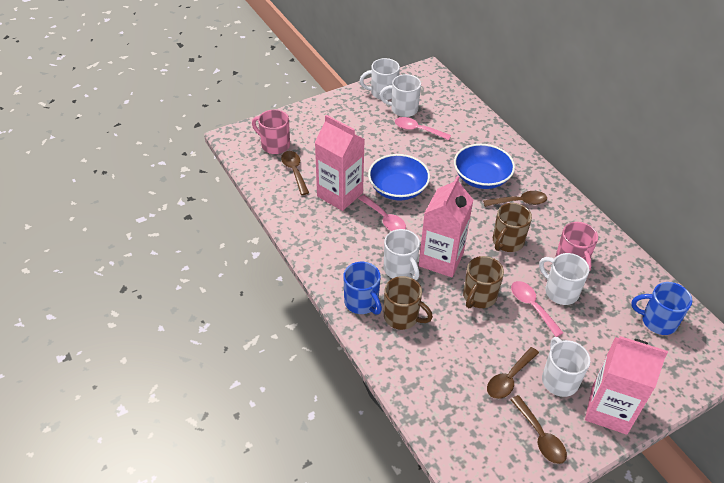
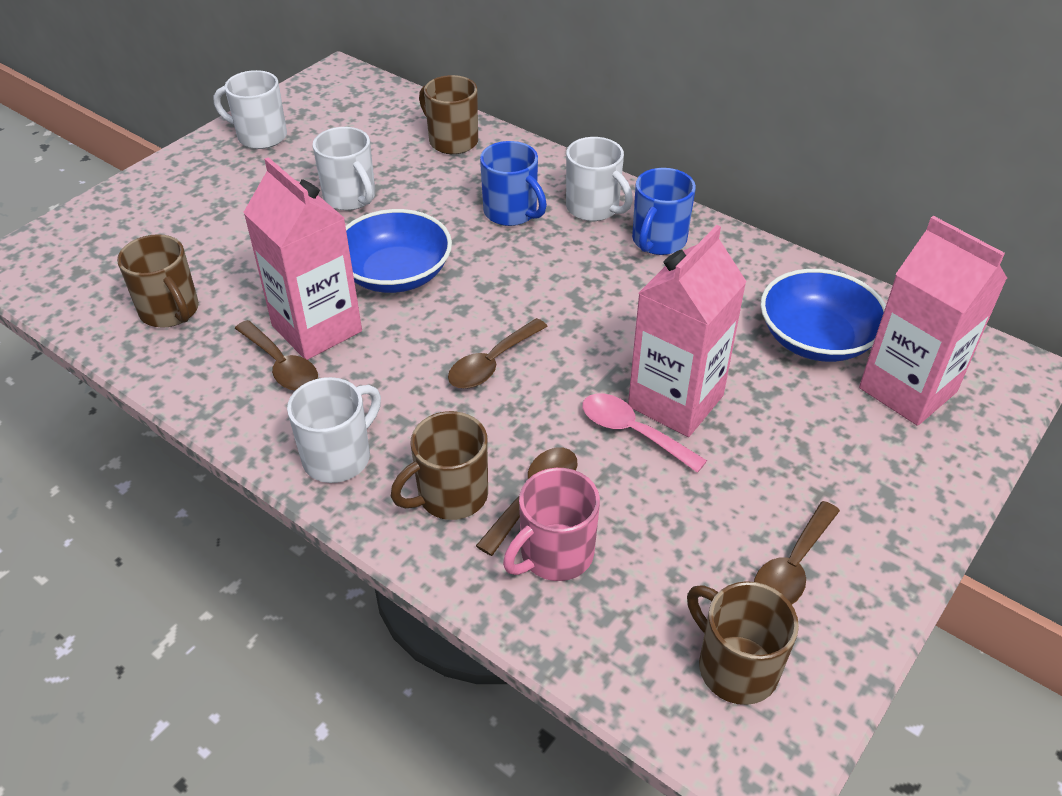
brown mug: [384,276,433,330] [463,256,504,308] [493,203,532,252] = 3 -> [117,234,199,328] [390,411,488,520] [419,75,478,154] [687,581,799,705] = 4
pink mug: [252,109,290,154] [555,222,598,272] = 2 -> [503,468,600,581] = 1
pink spoon: [358,195,406,231] [395,117,451,140] [511,281,563,337] = 3 -> [582,393,707,473] = 1
white mug: [360,58,400,100] [380,74,421,117] [384,229,420,280] [539,253,589,305] [542,337,590,397] = 5 -> [214,70,287,149] [287,377,381,483] [313,127,375,210] [566,137,633,221] = 4

